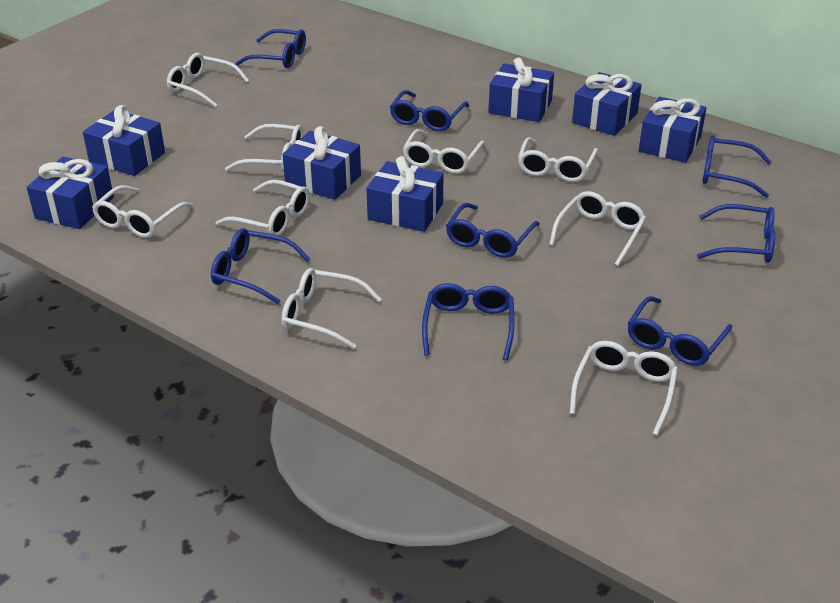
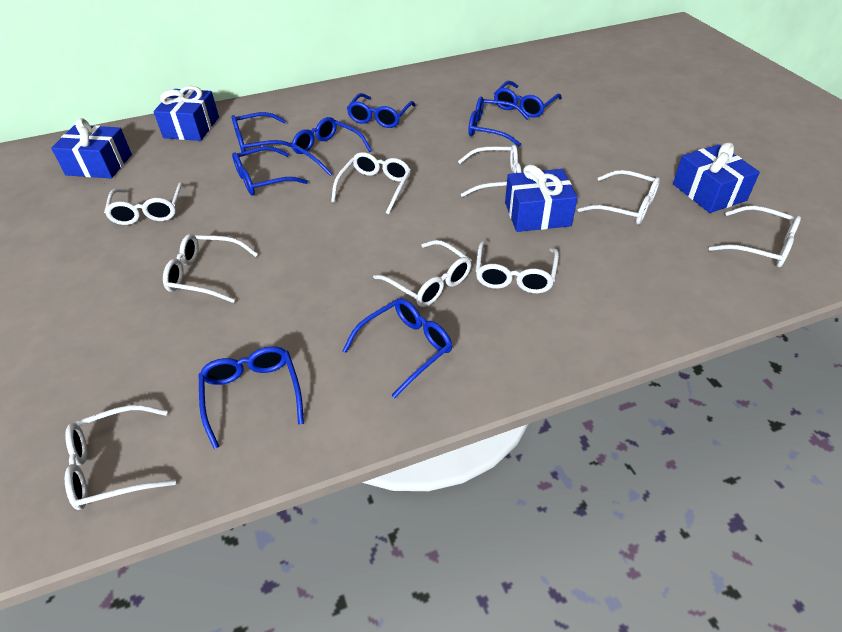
blue gift: [27,156,114,229] [83,105,165,176] [282,126,361,200] [367,156,444,232] [488,57,554,122] [572,72,642,136] [639,97,706,163] = 7 -> [51,118,132,178] [153,86,219,141] [505,165,577,232] [673,142,760,213] = 4

